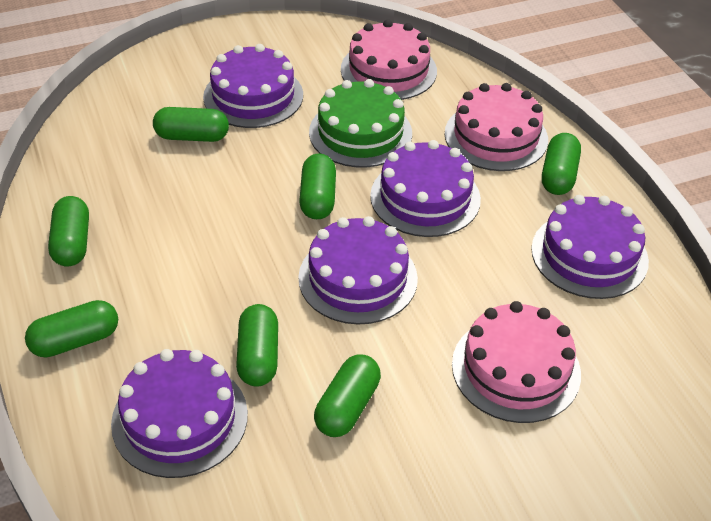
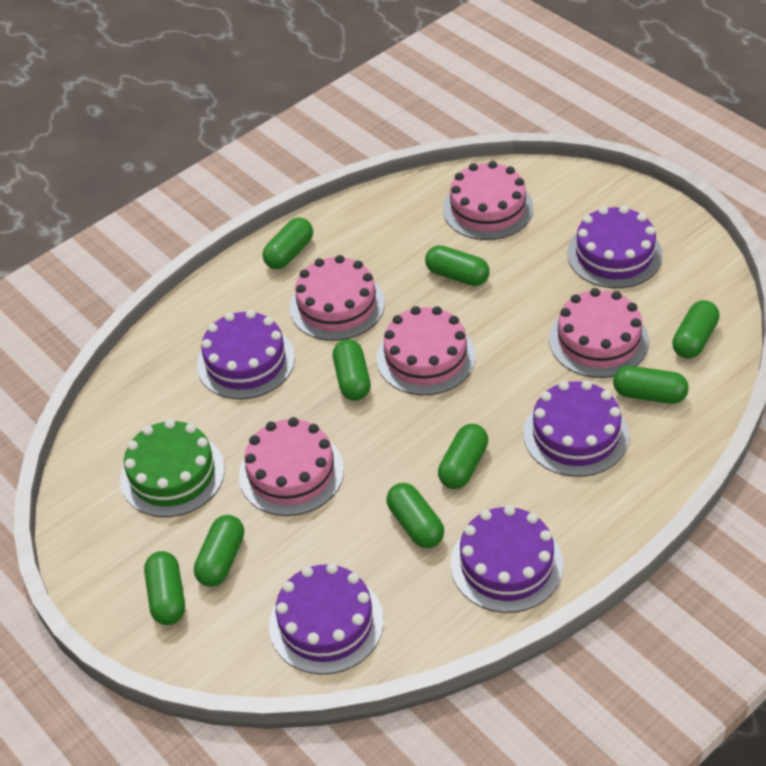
green capsule: [25,300,118,357] [48,196,89,266] [153,107,229,142] [236,304,278,387] [299,154,336,219] [314,355,381,437] [542,133,581,195] = 7 -> [144,551,185,625] [194,515,244,587] [262,218,313,269] [333,339,371,401] [386,483,444,548] [425,245,490,286] [438,424,488,489] [613,366,689,404] [672,300,719,358] = 9
pink cake: [341,19,437,100] [445,83,548,171] [452,301,581,423] = 3 -> [239,417,344,516] [289,255,385,341] [377,306,476,395] [443,161,533,240] [549,288,649,378] = 5

